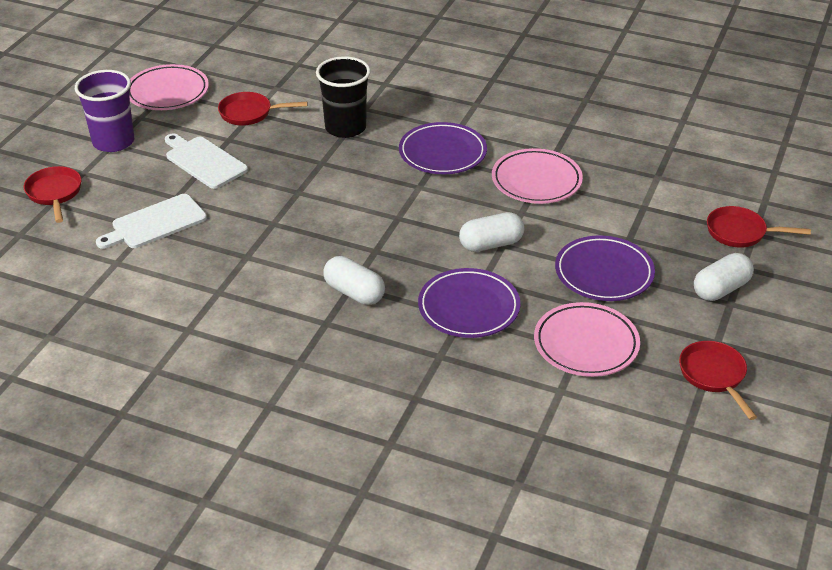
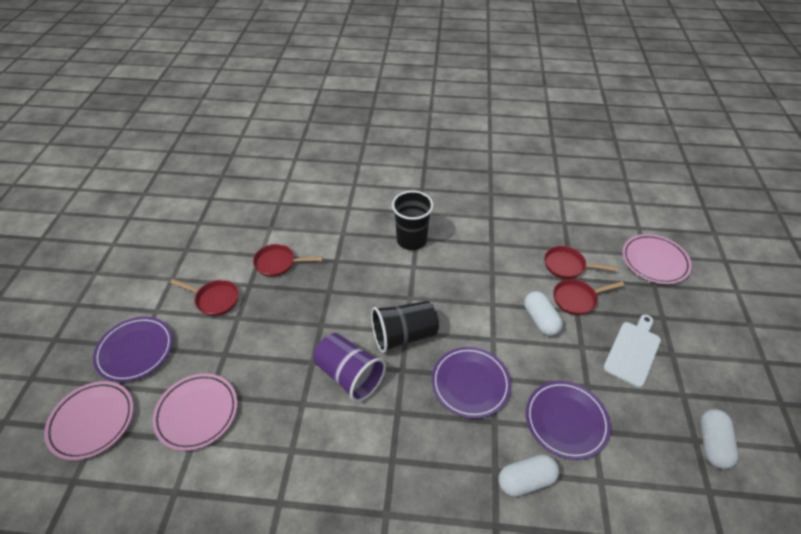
black cup: [316,56,371,138] = 1 -> [371,301,439,353] [392,191,434,250] = 2
white cutting board: [96,194,207,249] [165,133,248,189] = 2 -> [603,314,661,388] = 1

